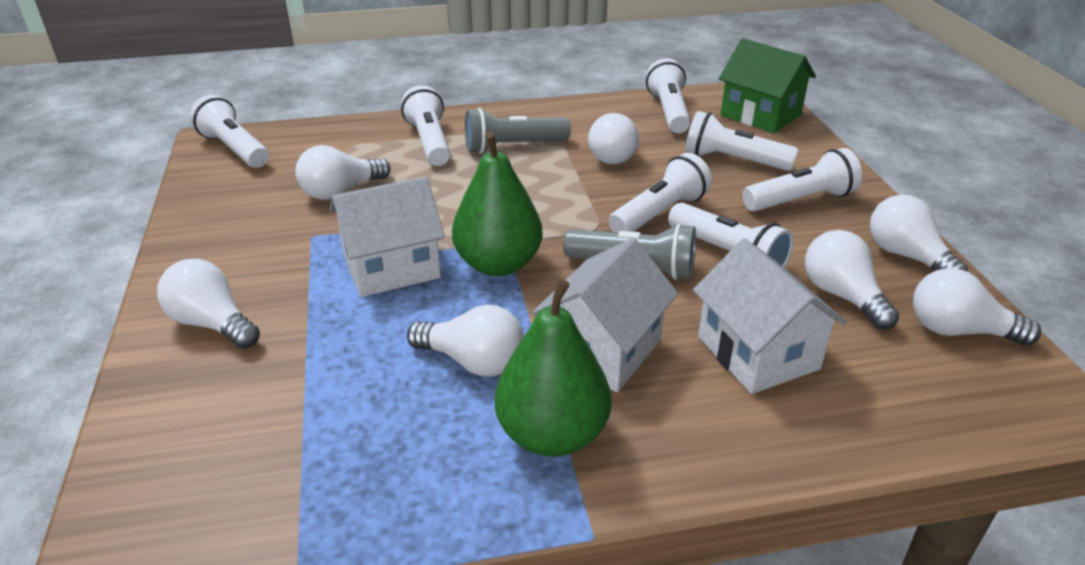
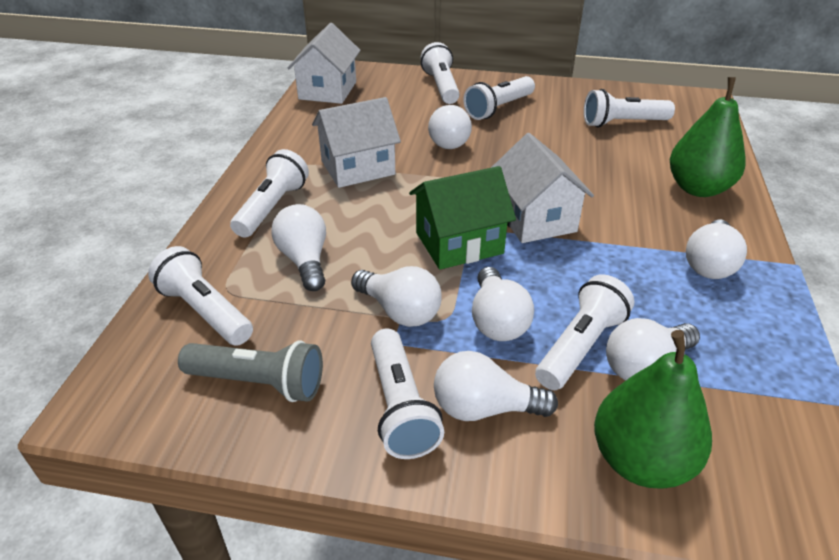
grey flashlight: [465,108,571,154] [563,223,696,280] = 2 -> [178,340,323,402] = 1

